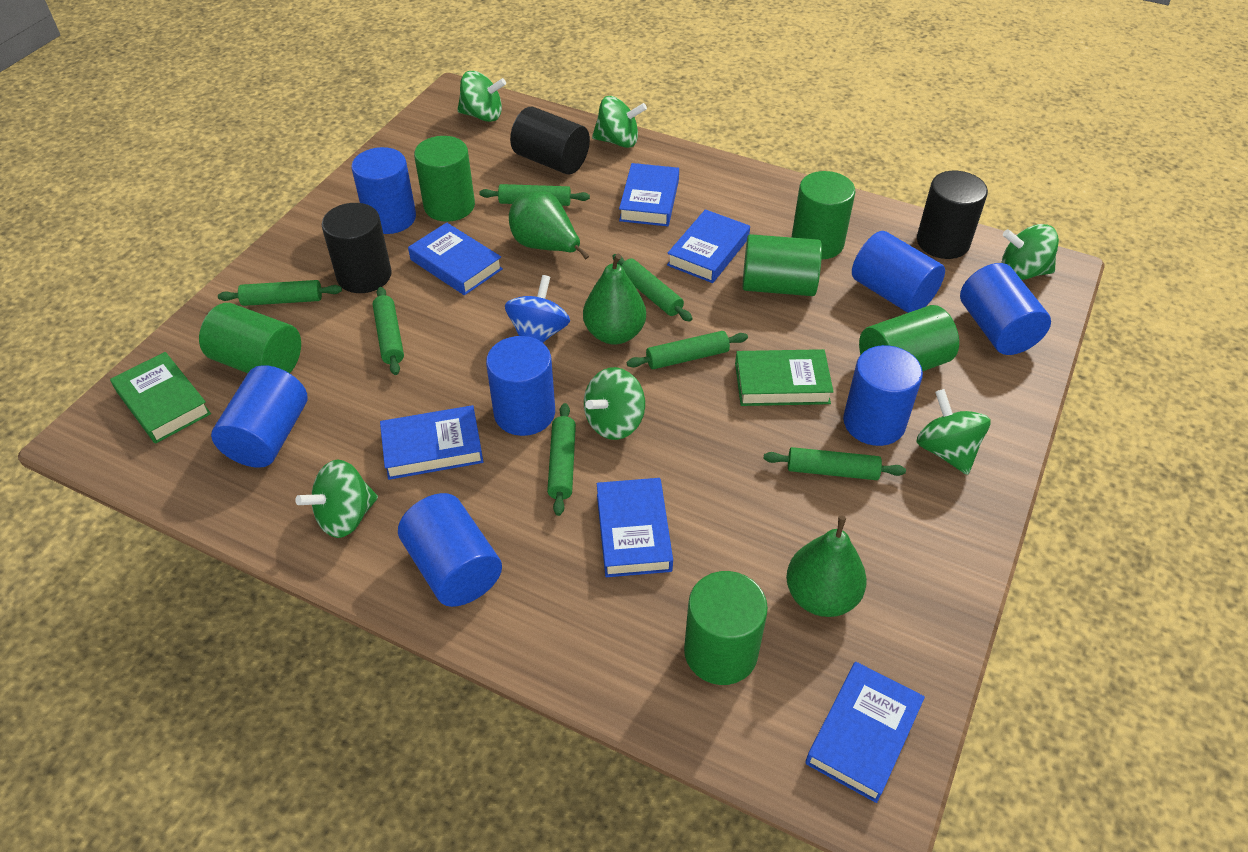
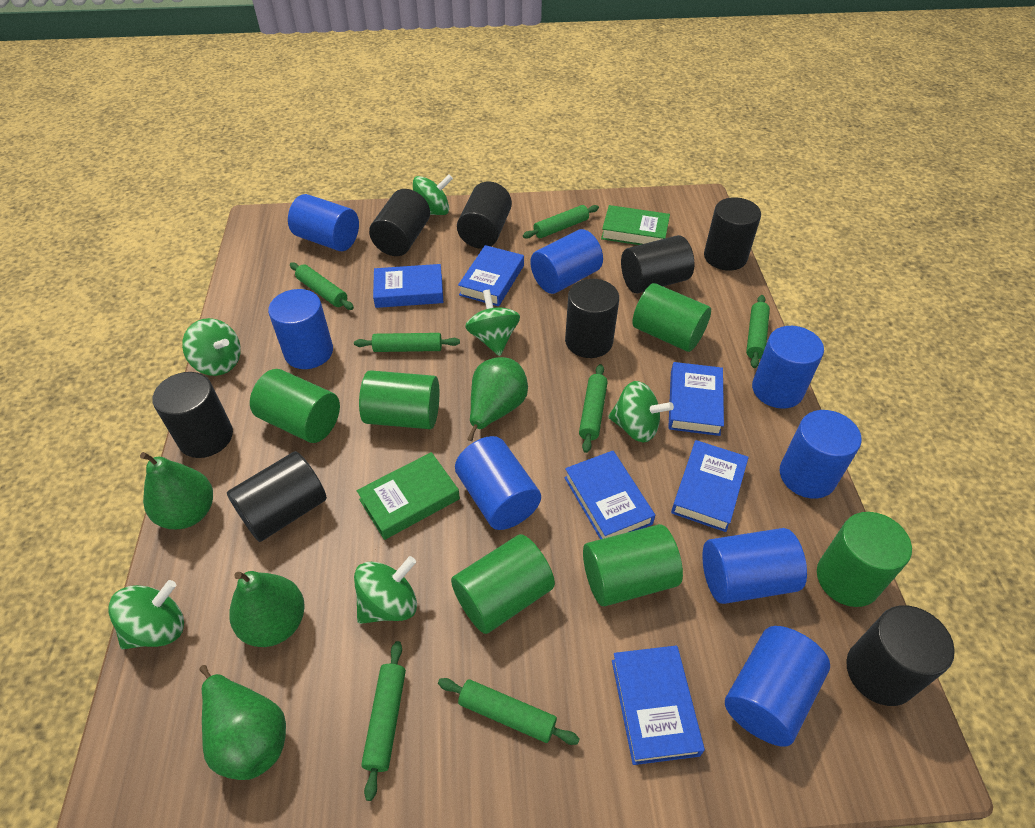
black cylinder: [322,203,392,293] [510,107,590,175] [917,171,988,259] = 3 -> [153,372,233,458] [227,451,327,542] [369,189,430,256] [457,181,512,249] [565,279,619,358] [621,235,695,293] [704,197,761,271] [846,605,955,706] = 8
blue cylinder: [211,365,307,468] [351,147,416,234] [398,493,502,607] [486,336,555,436] [843,345,923,446] [852,231,945,313] [960,263,1051,355] = 7 -> [268,289,333,369] [288,194,359,251] [455,436,541,530] [530,229,603,294] [702,528,807,604] [725,626,830,747] [752,326,824,409] [780,410,862,499] = 8
blue spinning top: [505,275,570,343] = 1 -> none = 0
green pear: [509,191,589,260] [583,254,646,345] [786,516,867,617] = 3 -> [140,452,213,529] [199,665,286,780] [229,571,305,647] [467,357,528,441] = 4

